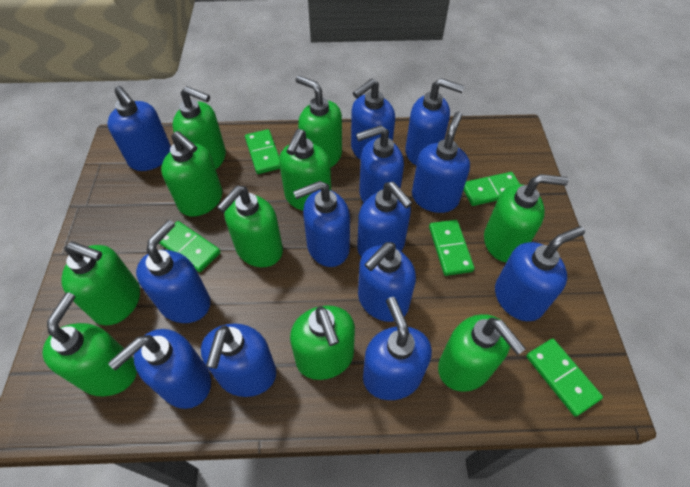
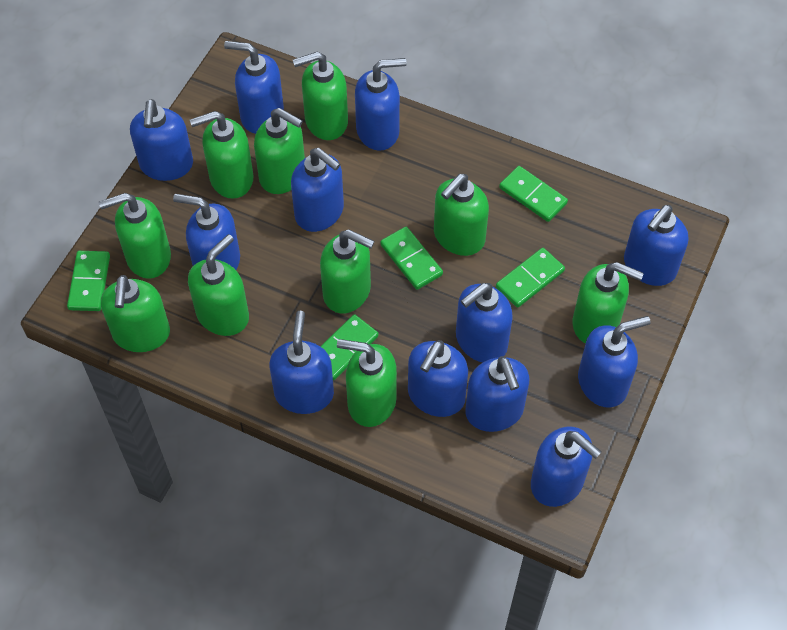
blue soap dispenser: [107,86,171,171] [108,329,211,409] [136,220,211,323] [201,323,276,397] [293,181,350,267] [351,78,395,160] [356,125,404,203] [357,182,413,257] [358,242,416,322] [363,297,432,400] [405,78,464,165] [412,112,470,213] [495,226,585,321] = 13 -> [130,99,193,181] [173,194,240,270] [224,41,284,134] [269,310,334,414] [291,148,344,232] [355,58,406,151] [408,340,468,417] [456,283,513,362] [465,356,529,432] [531,427,602,507] [578,316,650,407] [624,205,688,286] = 12

